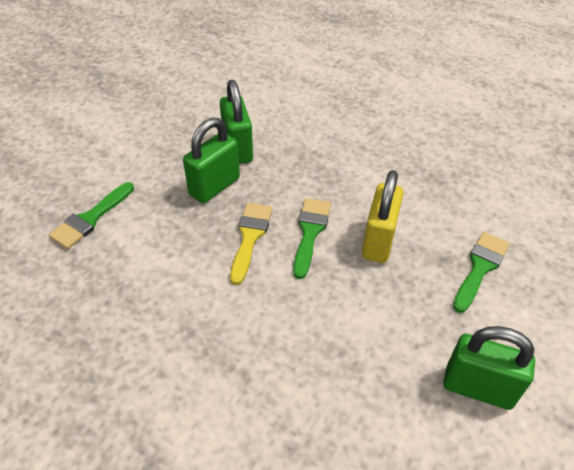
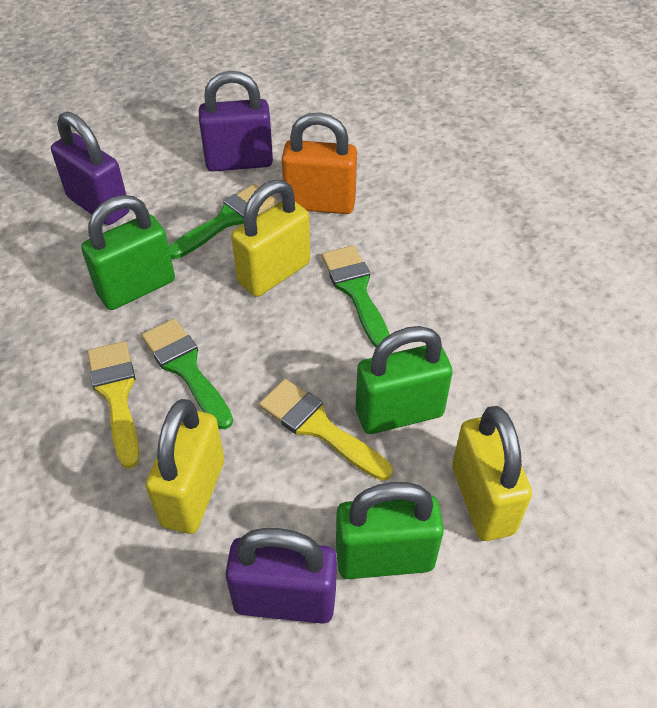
orange padlock: none = 0 -> [281,112,357,214] = 1
purple padlock: none = 0 -> [51,112,130,225] [199,71,273,171] [225,528,337,624] = 3
yellow brush: [230,203,273,285] = 1 -> [87,341,140,469] [259,379,393,481] = 2
yellow padlock: [362,170,404,263] = 1 -> [146,399,224,534] [231,180,310,297] [452,406,532,541] = 3

